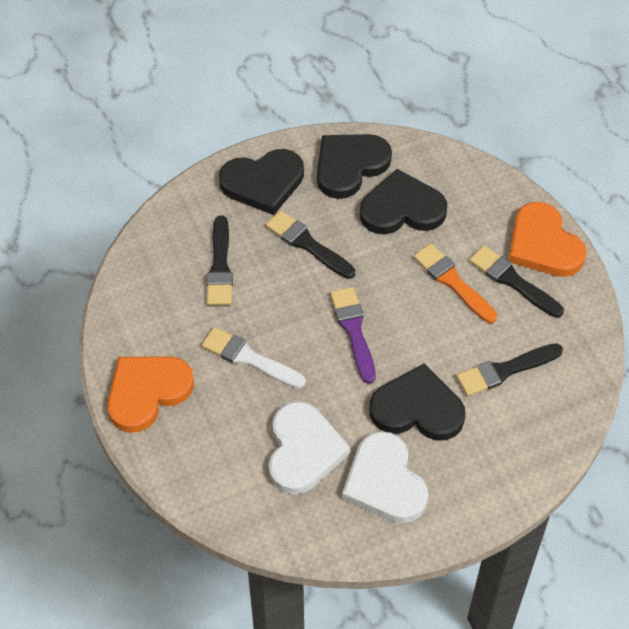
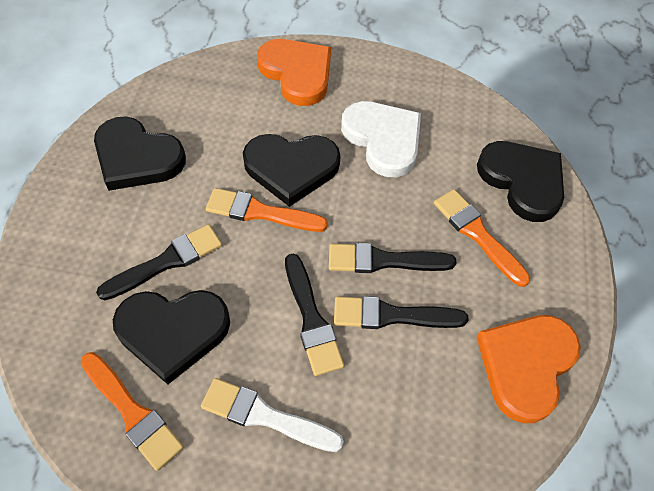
orange brush: [413,243,497,323] = 1 -> [81,352,184,471] [206,188,328,232] [434,189,530,287] = 3
purple brush: [330,287,376,384] = 1 -> none = 0
white heart: [269,401,350,495] [342,431,429,523] = 2 -> [341,101,421,177] = 1

